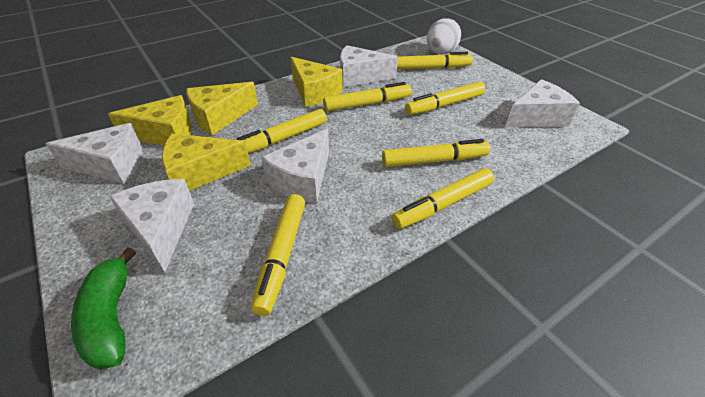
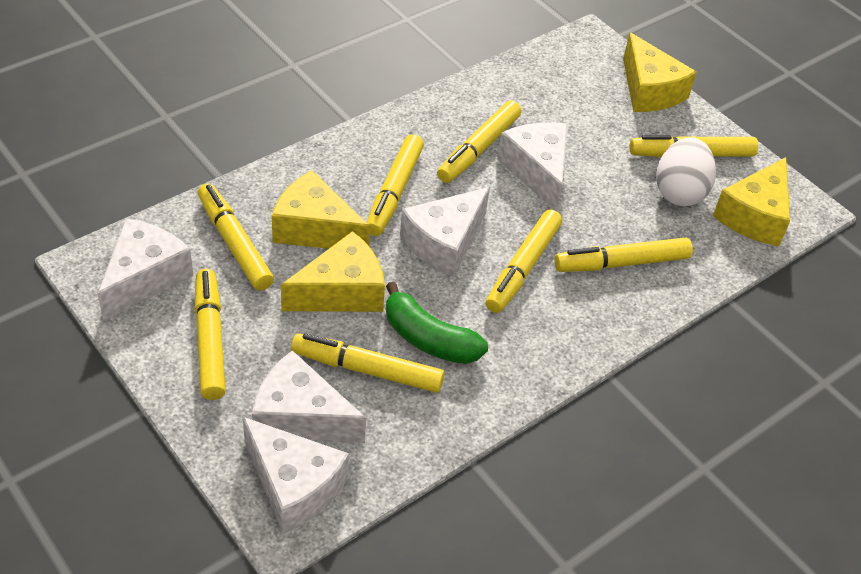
yellow marker: [237,109,327,153] [251,194,305,316] [323,82,412,112] [382,139,490,167] [392,168,494,229] [397,52,473,70] [405,82,485,115] = 7 -> [194,269,226,400] [198,183,274,291] [291,333,444,393] [367,134,424,236] [437,100,521,183] [486,210,562,313] [554,237,693,272] [629,135,758,157] = 8

